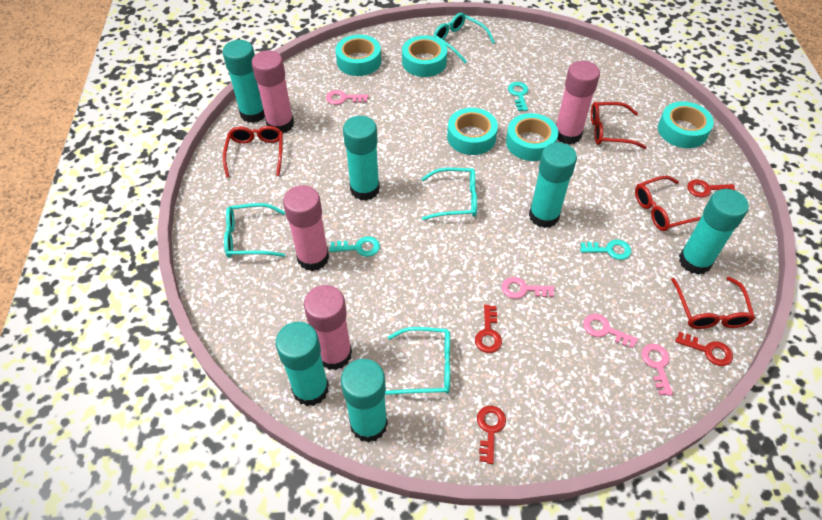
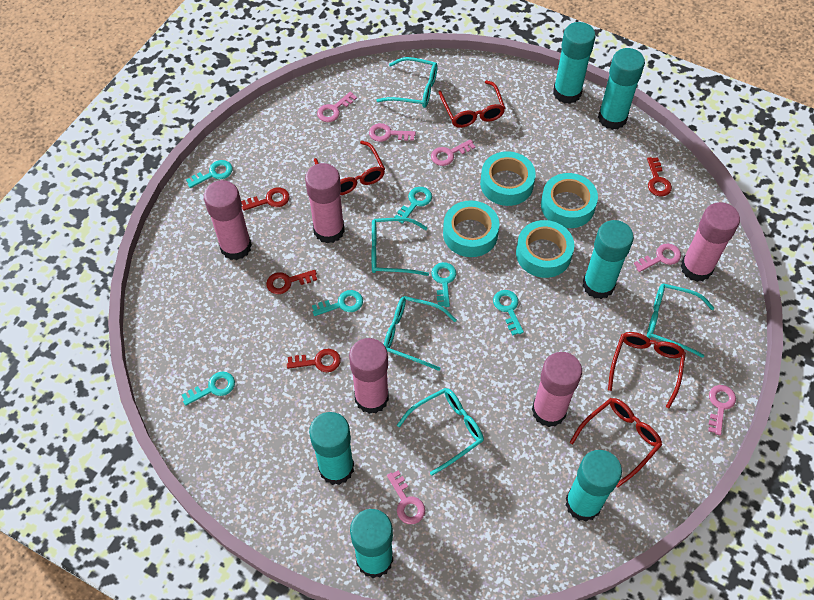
pink glue stick: [251,50,294,133] [283,185,329,271] [304,285,352,370] [556,61,600,145] = 4 -> [204,180,252,260] [305,163,345,244] [349,338,389,414] [532,352,582,427] [680,202,740,282] = 5
pink key: [326,90,368,105] [501,277,555,299] [583,314,638,349] [641,344,673,396] = 4 -> [317,92,357,122] [369,123,416,142] [387,470,425,524] [431,139,476,166] [634,243,681,272] [708,385,736,435] = 6
turquoise glasses: [224,203,285,258] [385,327,450,395] [421,168,477,220] [433,13,495,63] = 4 -> [372,217,429,276] [376,57,438,108] [384,296,457,371] [397,388,484,476] [647,283,714,358] = 5
turquoise key: [329,236,380,257] [508,82,528,111] [580,240,631,260] = 3 -> [182,372,235,406] [186,160,233,188] [312,290,363,316] [394,187,432,224] [431,262,456,307] [493,290,524,336] = 6
turquoise tape: [336,35,381,76] [402,35,447,77] [447,108,498,155] [506,113,558,161] [658,101,714,148] = 5 -> [443,200,499,257] [480,151,536,206] [516,220,574,278] [541,173,598,228] = 4

